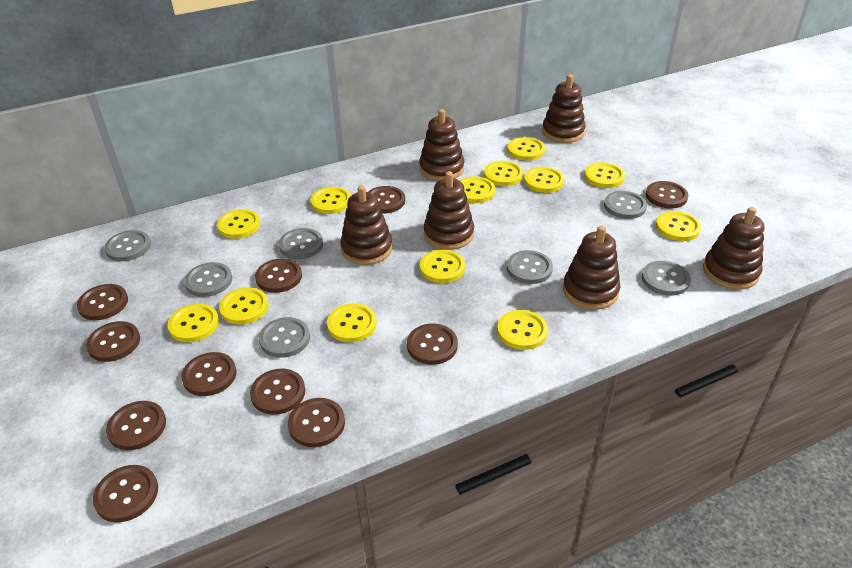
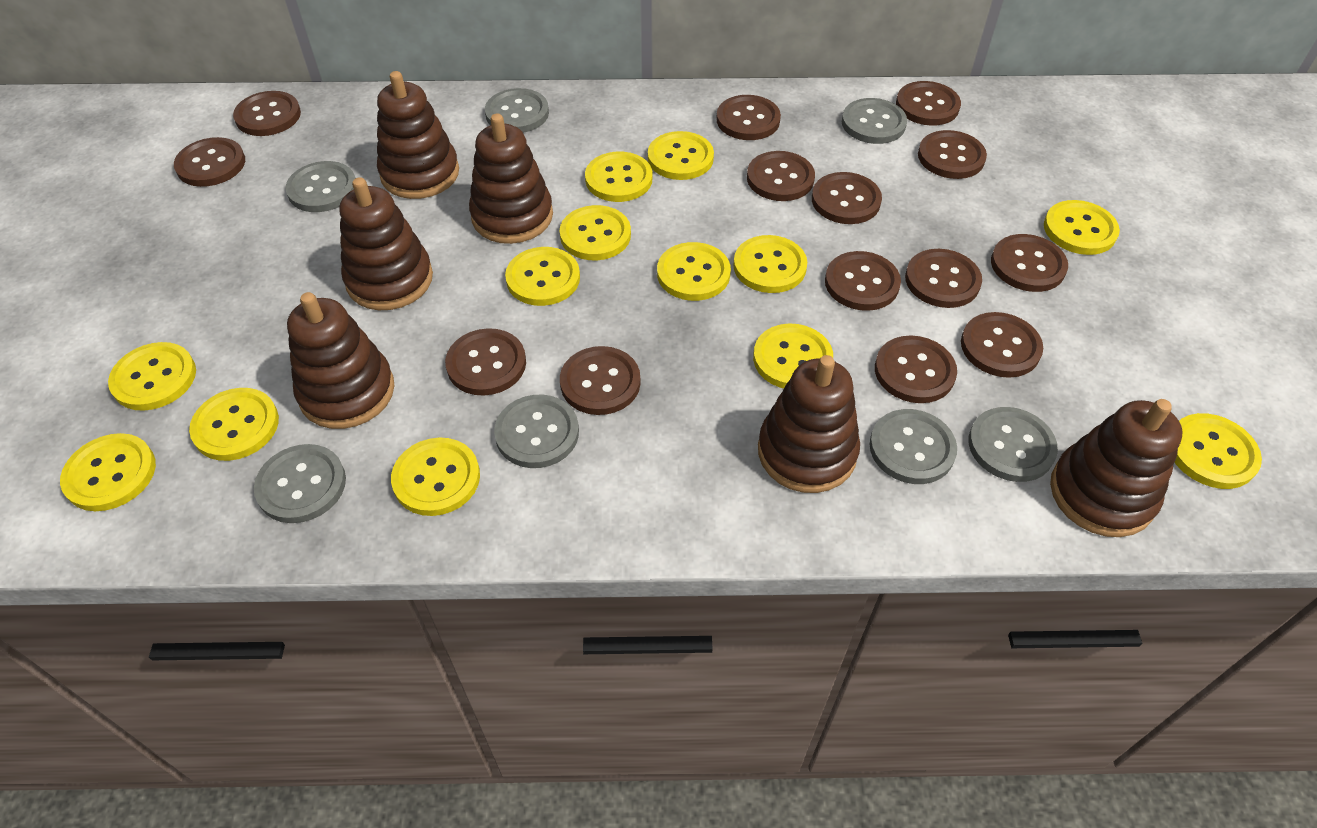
brown button: [77,284,128,320] [86,321,140,362] [93,465,158,522] [106,401,166,450] [181,352,236,396] [250,369,305,415] [255,258,302,293] [288,398,345,447] [368,186,405,213] [407,324,458,365] [646,181,689,208] = 11 -> [174,137,245,187] [233,91,301,136] [445,328,526,396] [560,346,641,415] [716,95,781,140] [747,151,815,201] [812,172,882,224] [825,251,901,311] [875,335,957,403] [896,81,961,126] [905,249,982,308] [918,130,987,179] [961,312,1043,378] [991,234,1068,292] = 14

